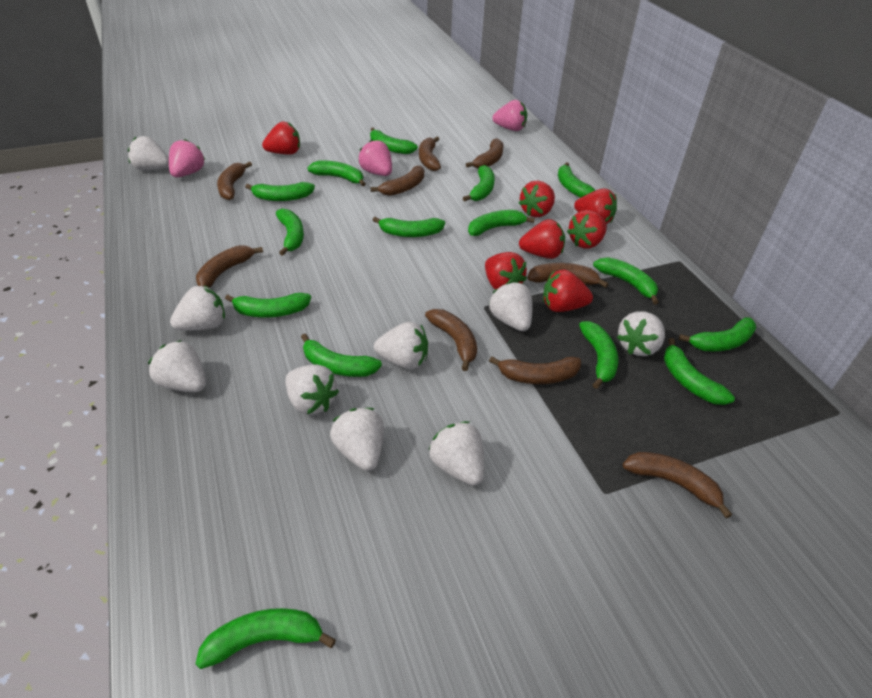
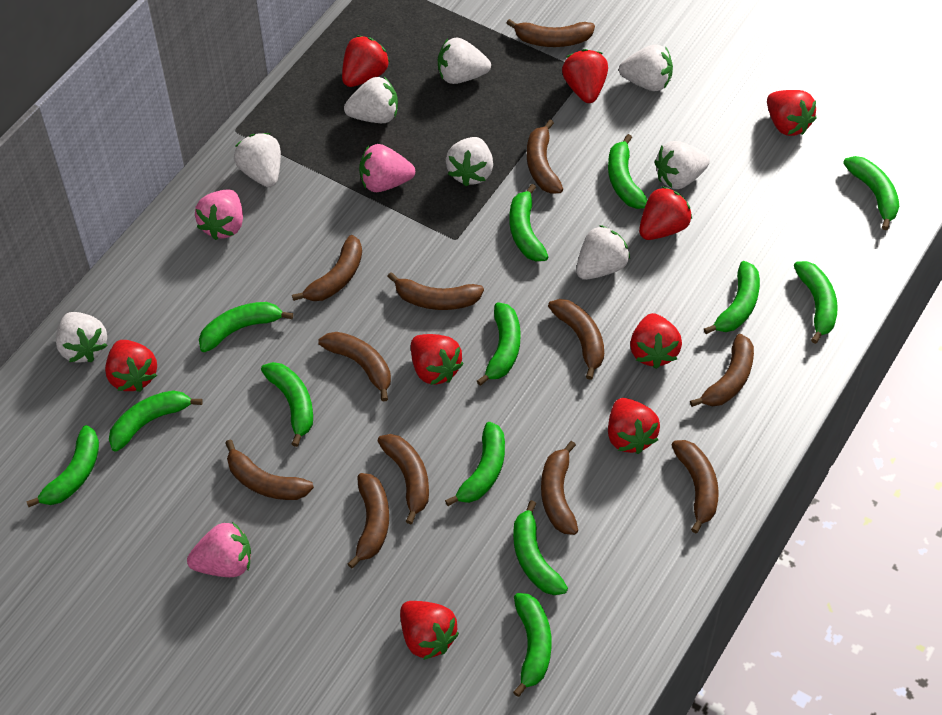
brown banana: [196,245,263,288] [217,162,252,200] [371,166,424,196] [419,137,441,171] [425,309,477,371] [466,138,503,169] [489,357,581,384] [528,263,608,288] [623,452,732,518] = 9 -> [225,440,314,500] [292,235,362,301] [318,332,391,401] [348,473,389,568] [378,434,429,524] [387,272,484,310] [506,19,595,47] [527,120,563,194] [541,441,578,535] [548,299,604,380] [672,440,719,533] [690,334,754,407] = 12
green banana: [196,608,336,669] [225,293,311,318] [245,182,315,201] [276,209,304,256] [301,334,382,377] [308,160,366,186] [370,128,418,154] [373,217,445,237] [463,165,495,202] [468,210,535,236] [558,162,596,198] [579,321,618,389] [593,257,659,304] [664,338,735,405] [679,317,756,352] = 15 -> [26,425,99,507] [109,390,203,452] [199,302,293,352] [261,362,313,447] [445,422,505,506] [477,302,521,386] [509,184,548,261] [513,500,568,595] [513,593,552,697] [608,134,647,209] [704,261,760,334] [794,261,838,344] [843,156,899,230] = 13
red strawberry: [262,122,300,155] [485,252,527,290] [519,180,555,217] [519,219,565,259] [543,270,593,312] [567,210,607,249] [574,189,617,224] = 7 -> [105,340,157,392] [342,36,390,87] [400,601,459,660] [411,334,464,385] [562,49,608,103] [608,398,660,454] [630,313,682,369] [639,186,692,240] [767,90,816,136] = 9
white strawberry: [128,136,169,170] [148,340,206,392] [170,285,225,330] [285,364,339,415] [330,408,384,471] [374,322,428,369] [429,421,484,486] [489,282,532,331] [617,311,665,356] = 9 -> [56,312,108,363] [234,133,281,187] [344,77,398,123] [438,37,491,84] [446,137,493,186] [576,225,630,280] [619,45,673,91] [654,141,710,189] = 8

